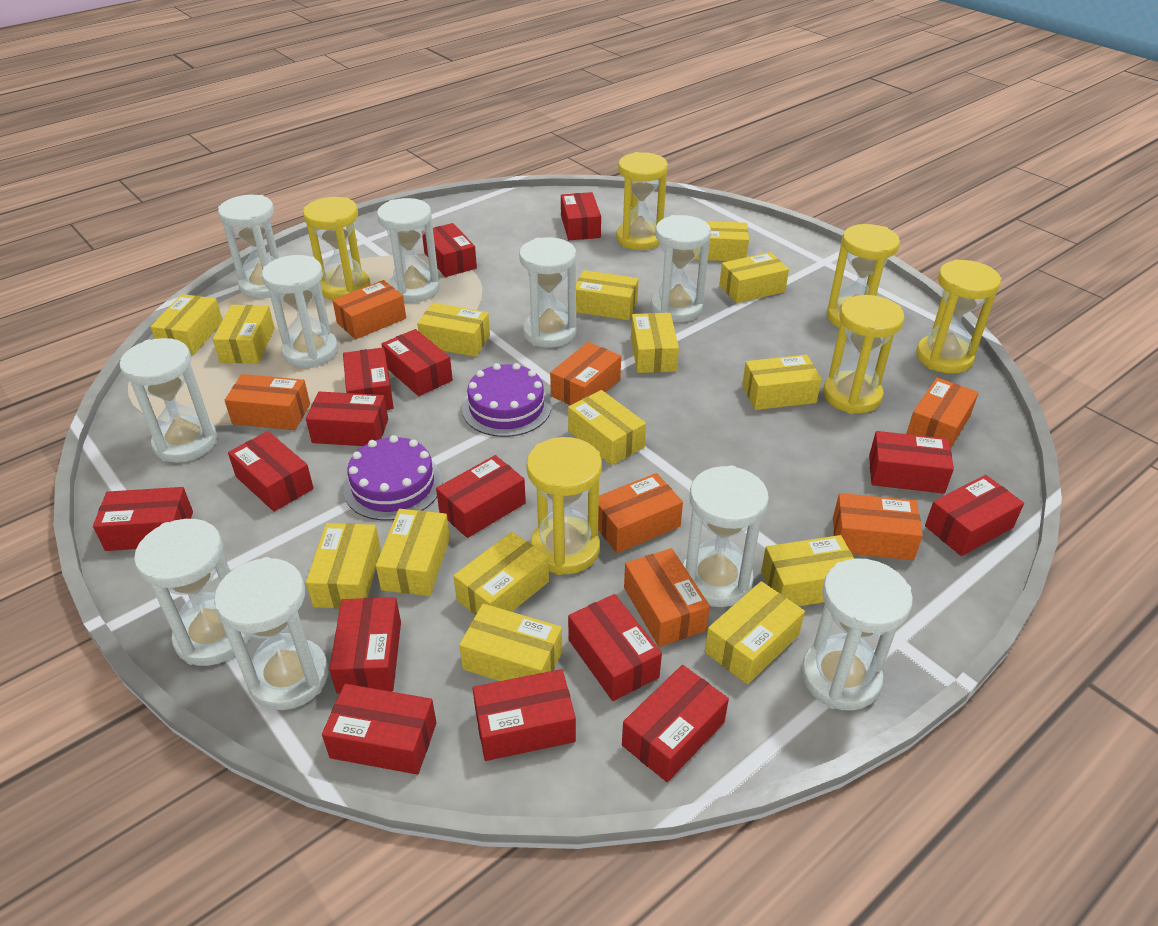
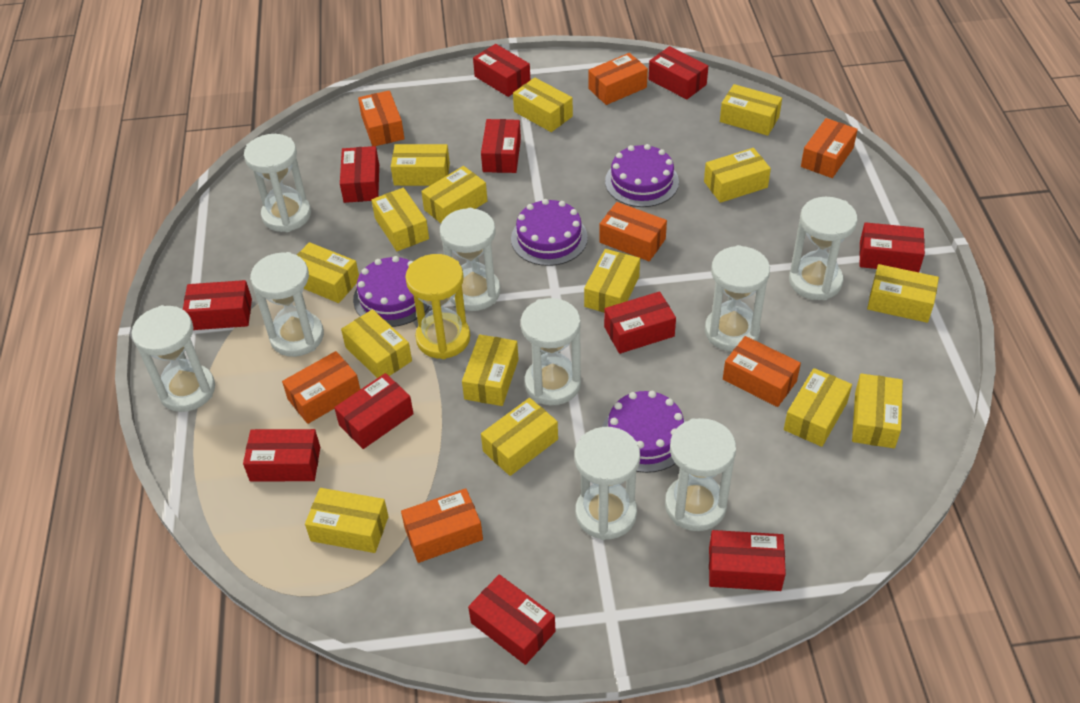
purple cake: [343,435,443,520] [462,363,551,437] = 2 -> [353,256,430,327] [511,199,588,266] [602,391,686,473] [605,144,679,207] = 4
red box: [93,487,193,551] [228,431,314,512] [306,391,388,446] [322,684,437,775] [329,597,401,694] [343,347,394,410] [381,329,453,396] [422,223,477,277] [436,455,526,538] [473,669,576,761] [561,192,601,240] [568,594,662,701] [622,665,729,782] [869,431,954,494] [925,475,1024,556] = 15 -> [183,280,252,330] [243,429,320,481] [334,373,414,449] [340,146,379,203] [468,574,556,665] [473,44,530,97] [481,119,521,173] [604,291,676,354] [649,46,708,99] [709,530,786,591] [859,222,925,272] = 11
white hourglass: [120,338,217,463] [134,519,250,666] [214,557,329,710] [218,195,279,299] [262,255,338,368] [377,198,440,303] [519,237,576,348] [651,215,711,322] [683,465,769,607] [801,558,913,711] = 10 -> [132,305,215,412] [244,134,311,232] [250,252,324,357] [440,208,500,311] [521,298,581,405] [575,427,640,540] [665,418,736,531] [705,245,770,352] [789,197,858,300] = 9
yellow hourglass: [303,197,370,300] [526,437,602,575] [616,152,668,250] [823,295,905,414] [826,224,900,328] [916,259,1002,373] = 6 -> [405,254,470,359] = 1

